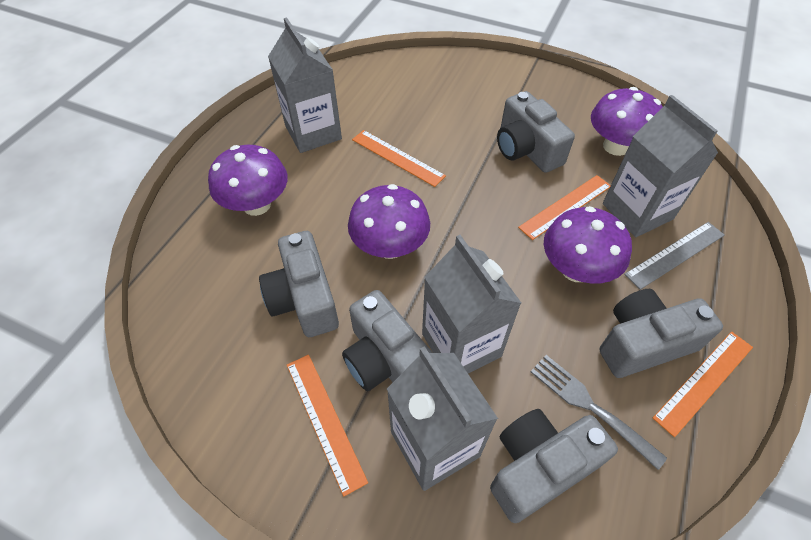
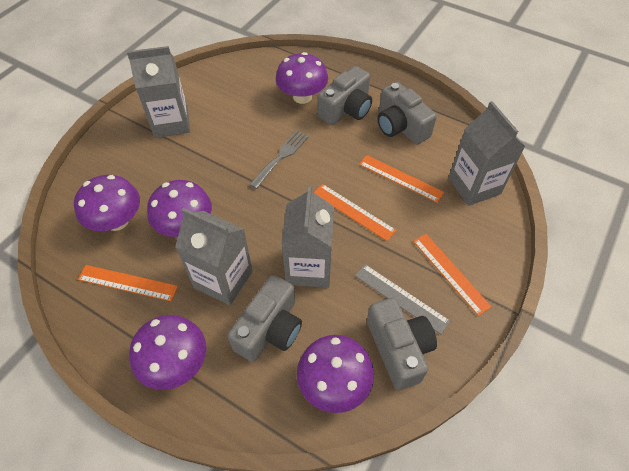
grey camera: [259,231,339,337] [342,290,433,391] [490,409,618,523] [497,91,575,173] [599,289,723,378] = 5 -> [227,275,302,362] [317,66,372,125] [367,297,437,390] [377,82,437,144] = 4
purple mushroom: [208,145,288,216] [348,184,430,259] [544,206,632,284] [591,87,663,156] = 4 -> [74,175,140,231] [129,315,206,390] [147,180,212,237] [276,52,328,104] [297,335,374,413] = 5

